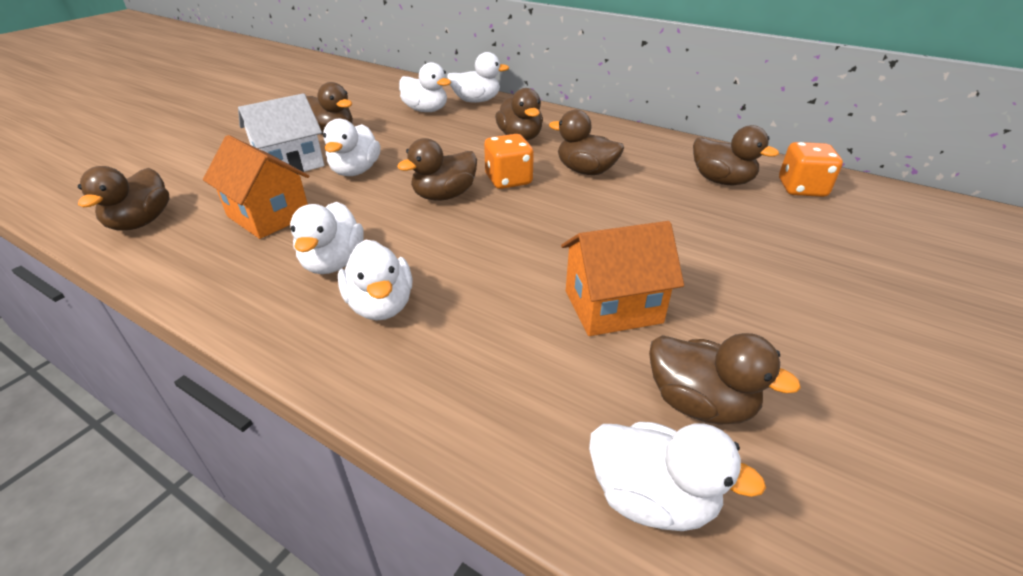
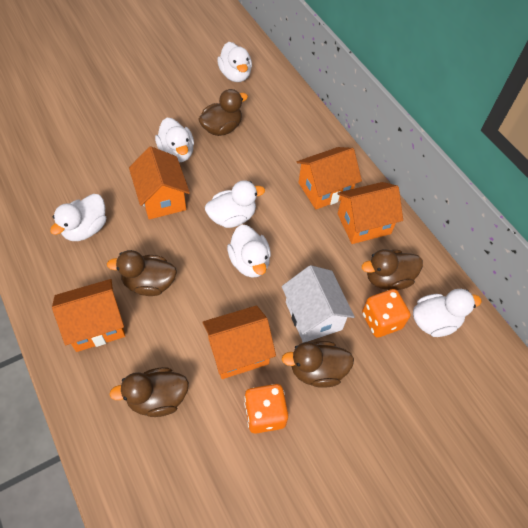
brown duck: [78,166,170,231] [306,82,353,134] [397,138,477,201] [495,88,543,141] [549,109,624,175] [649,333,801,424] [693,125,779,185] = 7 -> [107,250,177,296] [109,367,189,417] [198,89,248,136] [282,341,354,388] [362,249,423,290] = 5
orange house: [203,135,309,239] [561,221,684,336] = 2 -> [52,279,125,352] [129,146,190,220] [202,306,276,379] [297,147,362,210] [337,182,403,244] = 5

